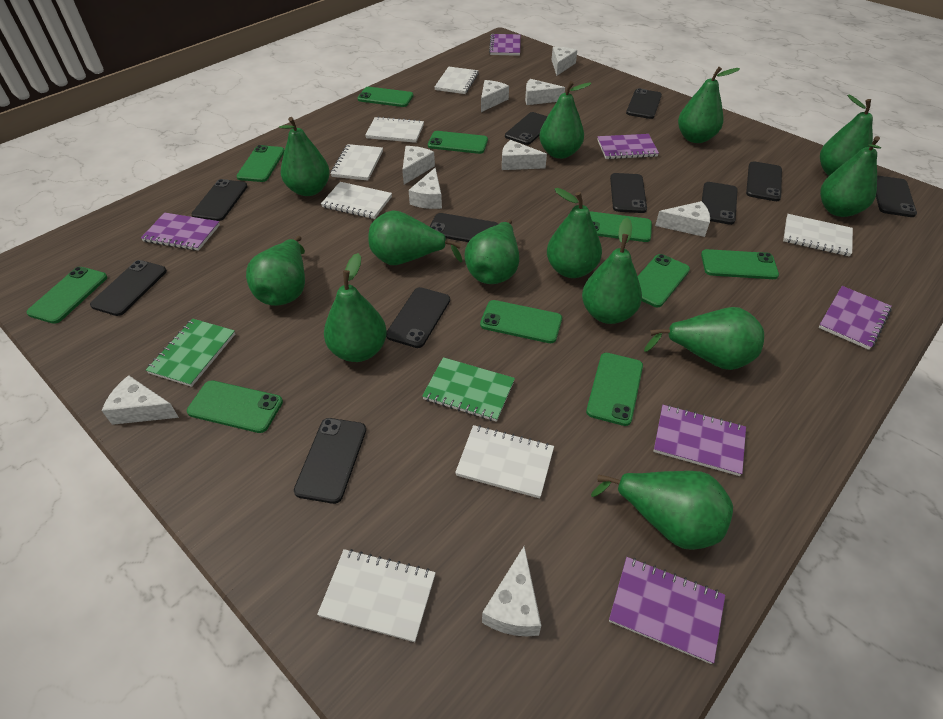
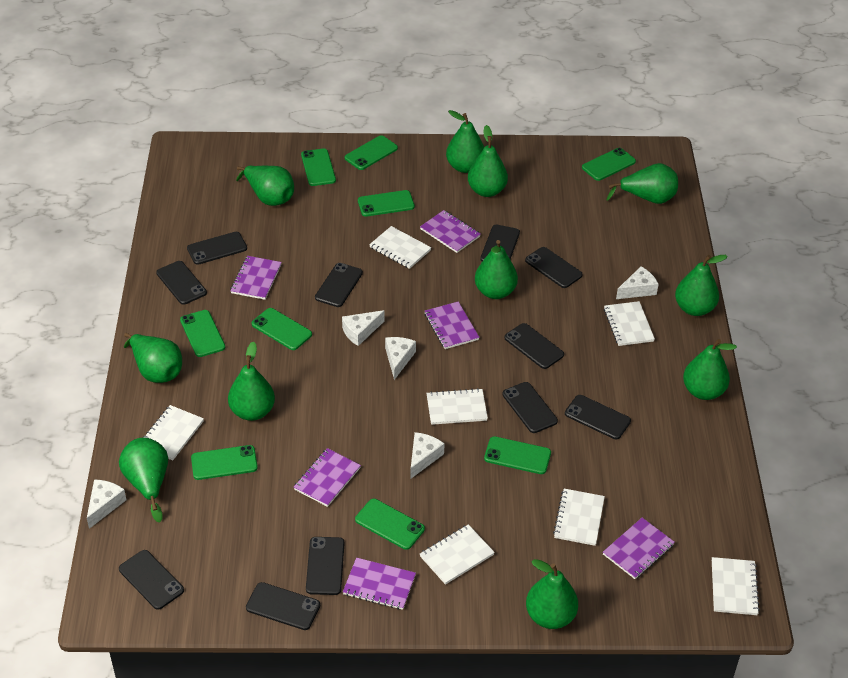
green notebook: [146,319,235,387] [422,357,515,422] = 2 -> none = 0
green pear: [246,236,305,306] [279,117,330,196] [324,253,387,362] [368,210,463,265] [465,220,519,284] [539,81,591,159] [547,188,602,278] [582,218,642,324] [591,471,733,550] [644,307,764,370] [678,67,740,143] [820,95,873,176] [820,136,881,217] = 13 -> [119,438,168,523] [124,333,182,383] [228,341,275,421] [236,166,294,206] [446,110,484,173] [468,125,508,197] [475,240,518,299] [526,559,578,629] [607,163,678,204] [675,255,728,316] [683,339,737,400] = 11
green phone: [26,267,107,324] [187,380,283,433] [237,145,285,182] [358,87,413,107] [428,131,488,154] [480,300,562,343] [586,353,643,426] [589,211,652,242] [638,254,690,307] [701,249,779,279] = 10 -> [180,310,225,357] [191,445,258,480] [252,308,312,350] [301,148,336,186] [345,135,398,170] [355,499,425,550] [358,190,415,217] [484,436,551,474] [582,148,636,181] = 9
white cheese: [102,375,179,425] [402,146,435,185] [409,168,442,209] [481,80,509,112] [482,546,541,636] [502,140,547,170] [525,79,565,105] [552,47,577,76] [655,201,710,237] = 9 -> [87,479,126,529] [342,310,385,346] [385,337,416,380] [410,432,445,479] [616,266,659,299] = 5

